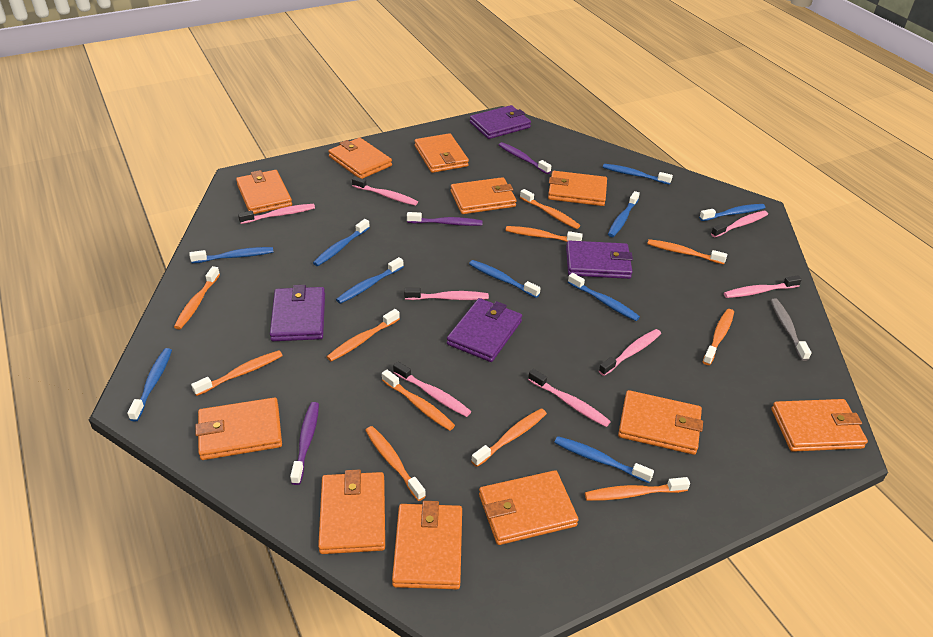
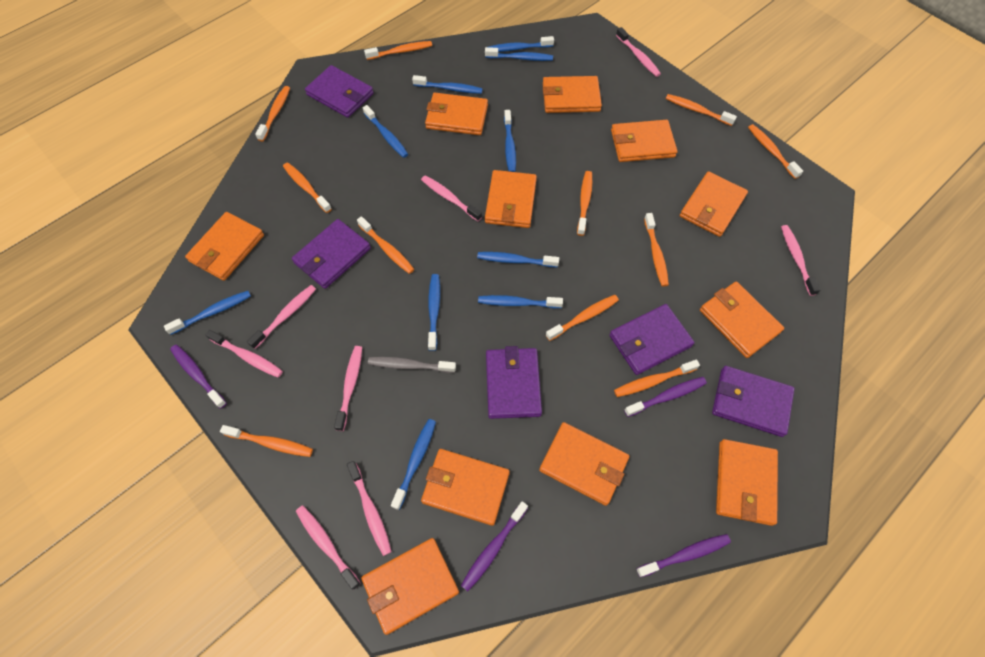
purple toothbrush: [290,402,319,485] [407,212,483,226] [499,142,551,174] = 3 -> [170,345,227,409] [461,501,528,591] [624,377,707,417] [636,534,731,578] = 4
purple wallet: [270,285,325,341] [447,298,522,362] [470,105,531,139] [566,241,633,279] = 4 -> [292,219,371,289] [305,65,374,118] [486,346,542,419] [609,304,694,375] [712,366,794,437] = 5

